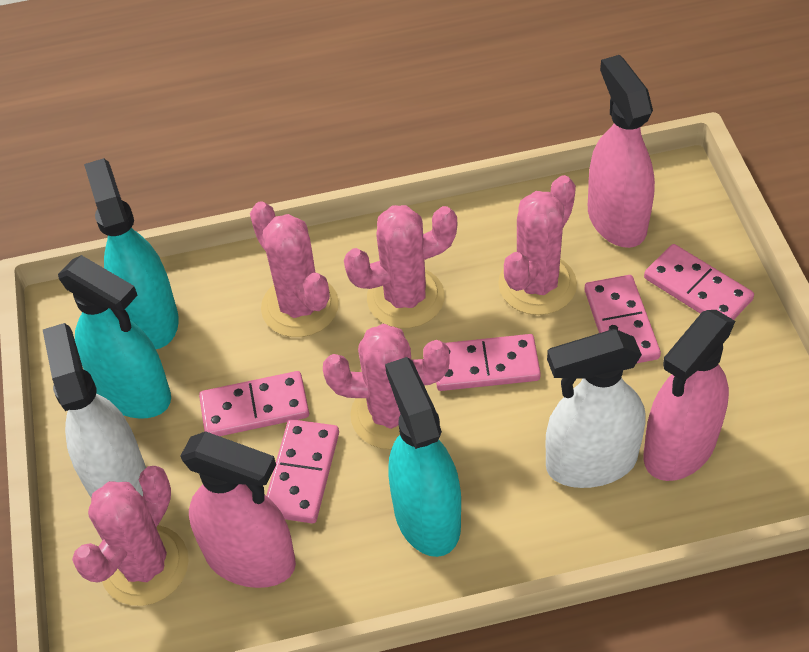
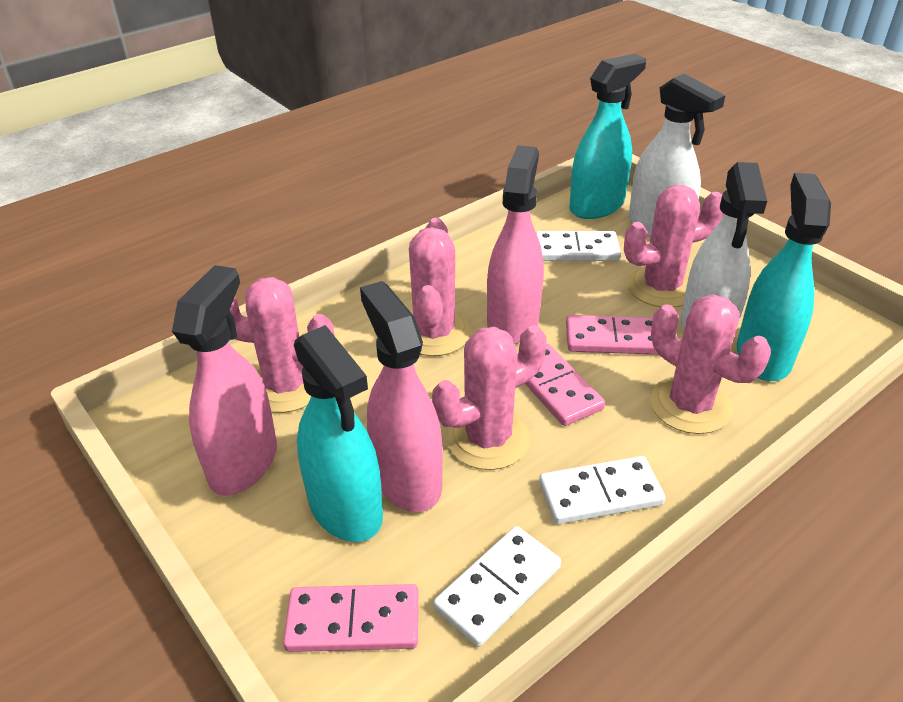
pink domino: [199,371,309,436] [266,419,339,523] [436,334,541,391] [584,275,661,363] [644,244,754,320] = 5 -> [283,584,418,652] [525,344,605,426] [566,315,659,355] = 3
white domino: none = 0 -> [433,526,561,647] [536,231,621,261] [539,456,665,524] = 3

